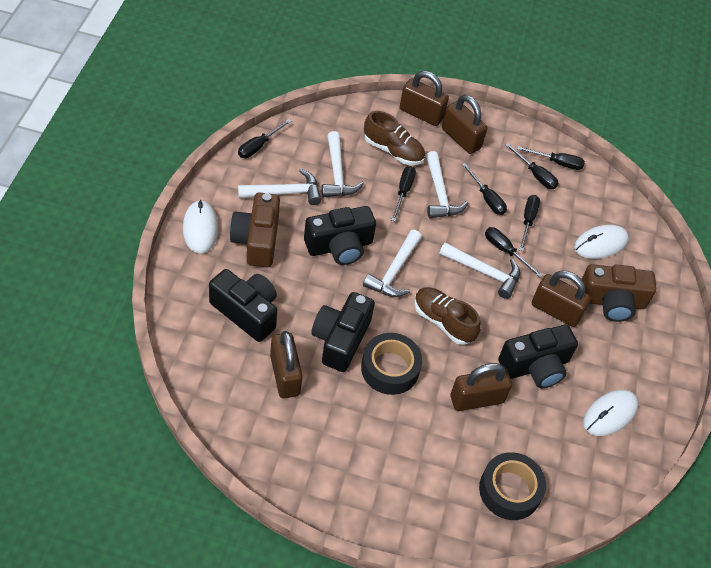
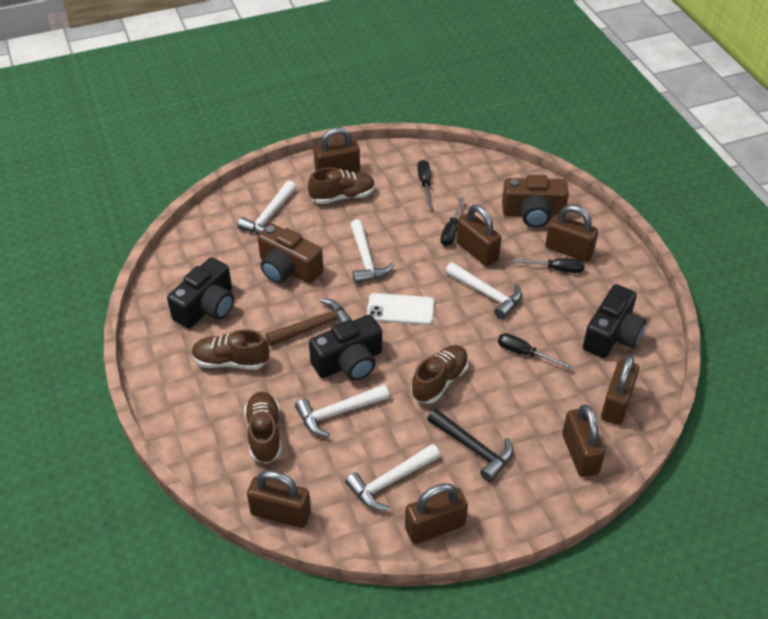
black camera: [209,269,277,342] [304,206,376,265] [312,292,375,372] [498,325,578,388] = 4 -> [167,257,234,328] [309,315,382,381] [583,284,646,358] = 3
black hammer: none = 0 -> [427,409,513,482] = 1
black screwdriver: [238,119,292,158] [391,166,416,221] [462,163,507,215] [485,227,543,277] [505,143,559,189] [517,146,585,170] [519,195,540,251] = 7 -> [417,160,432,207] [441,197,465,246] [498,333,572,369] [511,258,585,273] = 4
black tape: [361,333,422,395] [479,452,546,520] = 2 -> none = 0
brown hammer: none = 0 -> [265,298,353,347] = 1
brown padlock: [270,331,303,398] [400,71,449,126] [442,94,488,154] [450,363,512,411] [532,271,591,327] = 5 -> [247,470,311,528] [314,127,360,173] [405,483,468,544] [456,205,501,266] [545,205,598,262] [562,404,605,477] [601,355,639,425] = 7
brown shoe: [364,111,425,165] [414,287,481,345] = 2 -> [192,329,269,370] [244,392,281,464] [308,168,375,204] [411,345,469,404] = 4
white mouse: [183,200,219,254] [574,225,629,259] [583,390,639,436] = 3 -> none = 0
white phone: none = 0 -> [367,293,434,325] = 1

